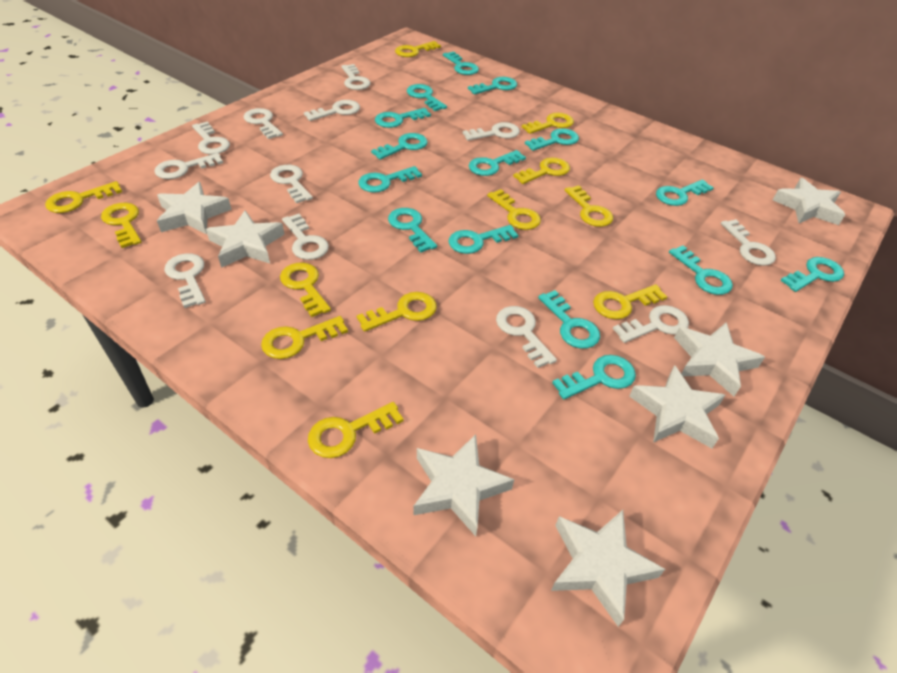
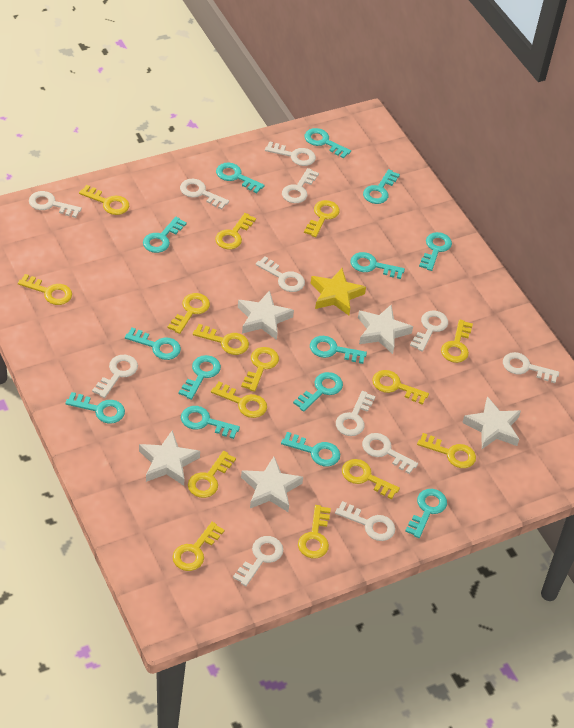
turquoise key: [358,166,422,193] [371,133,428,160] [375,108,431,128] [388,208,437,252] [407,84,447,111] [443,51,479,75] [449,225,518,254] [468,77,517,95] [469,150,526,176] [525,128,579,151] [538,290,600,349] [552,355,636,399] [656,179,714,206] [669,245,733,295] [780,257,844,292] = 15 -> [65,392,125,424] [125,327,181,360] [143,217,187,253] [179,355,221,400] [181,406,240,439] [216,162,265,193] [281,432,340,466] [293,372,343,412] [305,128,351,159] [310,336,367,364] [351,252,405,279] [363,169,400,204] [405,489,447,538] [419,232,452,271] = 14
white star: [157,182,232,235] [206,210,285,268] [414,434,514,536] [551,510,665,627] [629,365,725,448] [674,323,765,396] [773,178,845,225] = 7 -> [139,430,200,486] [238,290,294,340] [241,457,303,512] [358,304,413,354] [462,396,521,449] = 5
yellow key: [45,181,122,213] [101,203,142,248] [261,316,348,359] [280,263,331,317] [308,402,404,458] [357,292,437,332] [395,41,441,57] [487,189,541,230] [513,158,570,184] [522,113,574,134] [565,186,613,227] [593,284,667,319] = 12 -> [18,274,72,305] [79,185,129,215] [168,293,210,334] [172,522,225,571] [188,451,236,498] [193,324,249,355] [211,382,267,418] [215,213,256,249] [241,347,279,392] [298,505,331,558] [304,200,340,237] [342,459,400,499] [372,370,429,405] [417,433,476,468] [441,319,473,363] = 15
yellow star: none = 0 -> [310,268,366,315] = 1

